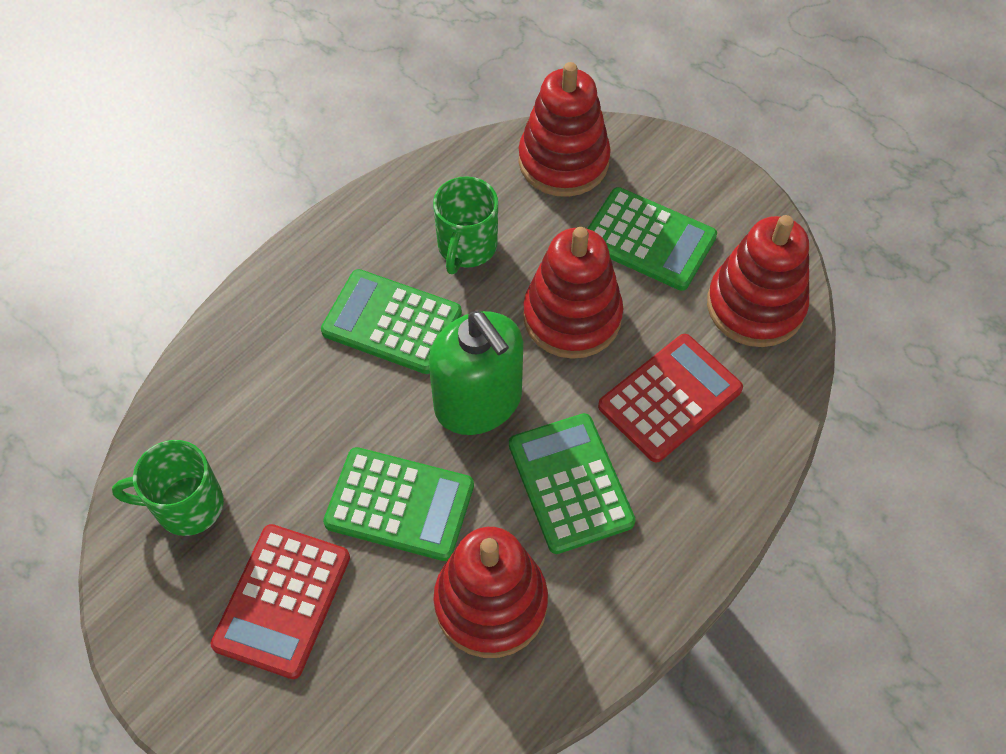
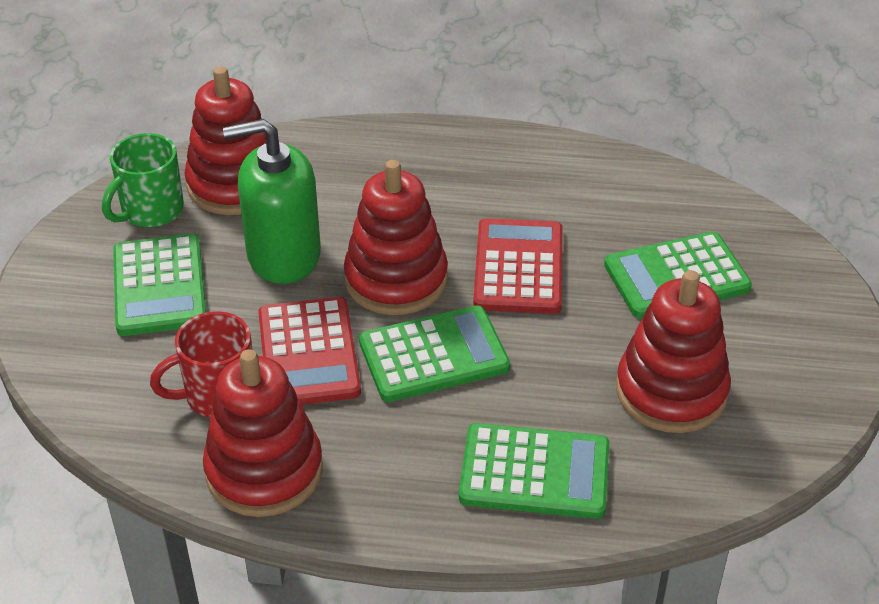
green mug: [112,440,224,536] [433,177,498,274] = 2 -> [102,133,184,227] = 1
red mug: none = 0 -> [150,311,252,418] = 1

